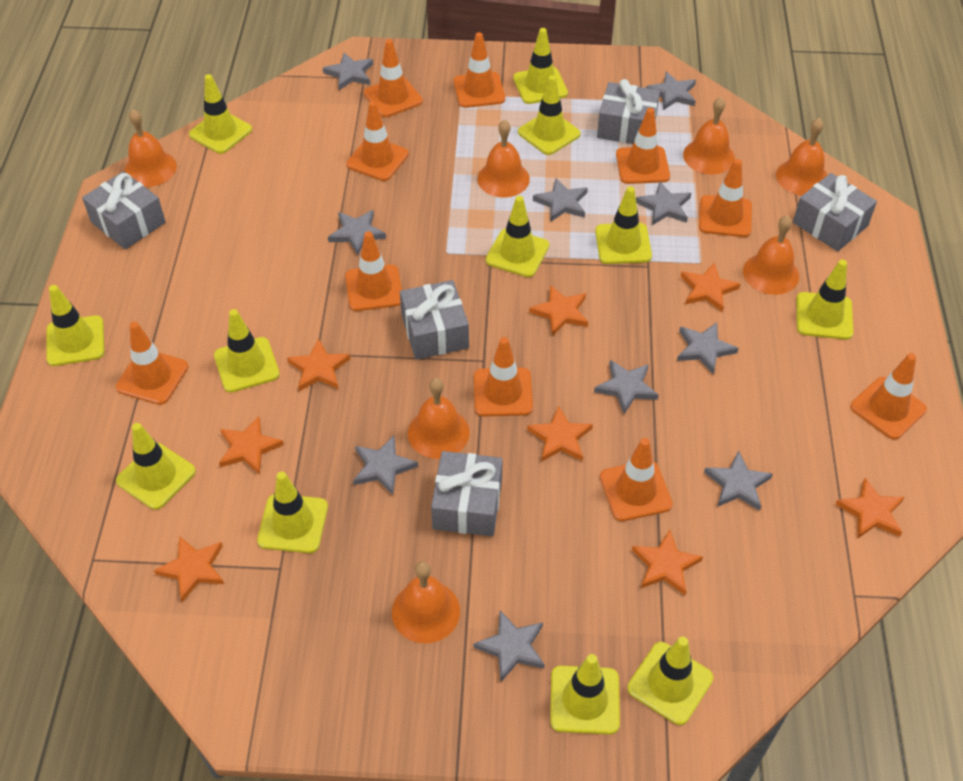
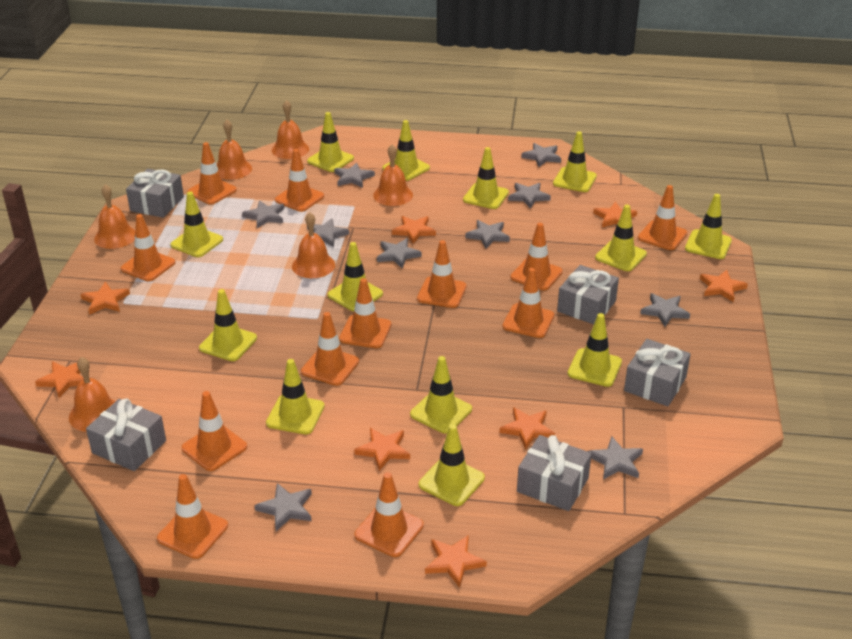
orange bell: [124,109,177,187] [392,561,460,643] [408,378,470,459] [477,120,530,198] [683,97,735,174] [743,215,799,295] [776,118,828,195] = 7 -> [69,357,116,432] [94,184,135,249] [217,120,252,180] [272,100,309,159] [292,212,335,278] [373,144,413,206] = 6
orange traffic cone: [116,322,188,405] [345,231,402,311] [346,101,409,181] [364,39,423,117] [454,32,505,108] [474,337,533,417] [600,438,673,521] [616,108,670,184] [699,159,752,237] [850,353,927,439] = 10 -> [121,214,175,281] [157,474,228,559] [182,391,247,471] [187,142,237,205] [275,149,324,212] [301,312,359,386] [339,278,391,348] [355,472,424,557] [417,240,466,308] [502,268,554,338] [510,223,563,291] [638,185,687,250] = 12
yellow traffic cone: [46,285,104,366] [116,423,196,510] [189,74,252,154] [214,309,280,393] [257,471,328,553] [486,196,549,277] [513,28,568,104] [518,75,581,155] [550,654,620,734] [595,186,652,264] [627,636,714,725] [796,260,853,340] = 12 -> [170,192,223,257] [199,289,257,361] [266,359,325,434] [307,112,354,172] [328,242,383,311] [383,120,430,181] [410,356,472,434] [419,424,485,506] [463,147,509,209] [553,131,597,192] [568,313,622,387] [595,205,647,271] [685,194,732,259] = 13

